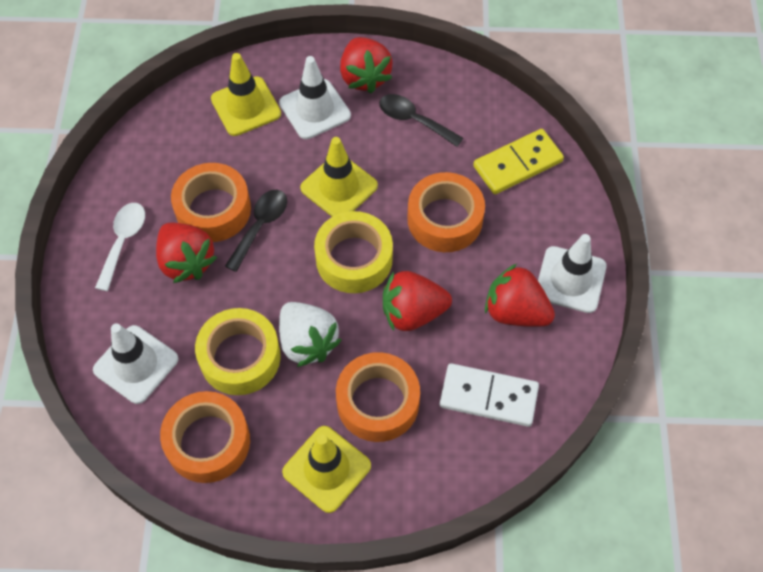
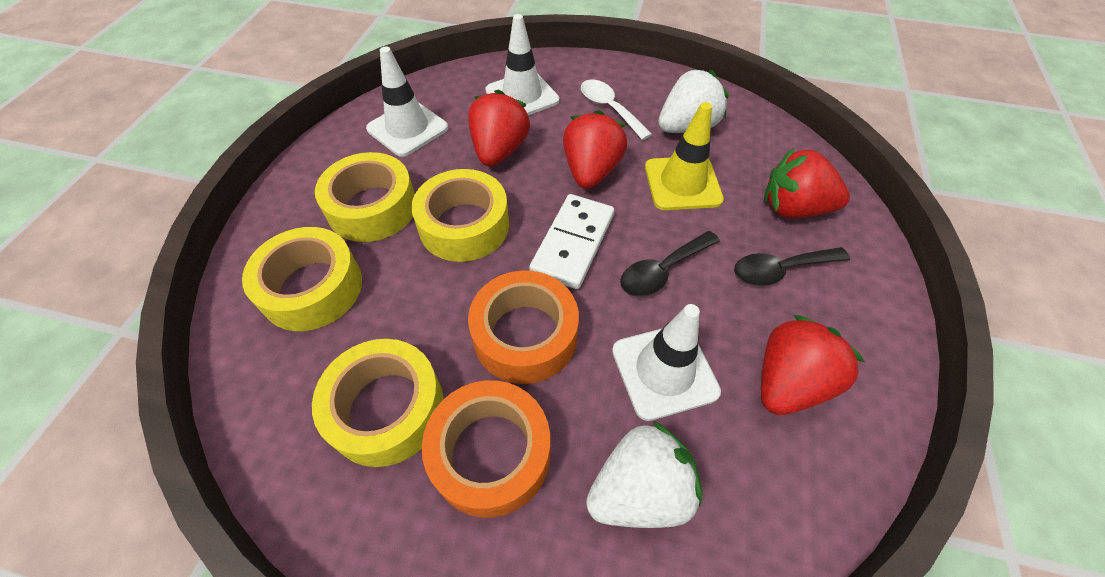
orange tape: [160,391,250,483] [171,163,251,242] [336,352,420,442] [407,172,485,252] = 4 -> [422,380,550,518] [468,271,579,384] = 2
white strawberry: [279,302,341,367] = 1 -> [586,421,703,528] [658,69,729,133] = 2
yellow domino: [473,129,564,194] = 1 -> none = 0
yellow tape: [195,308,281,395] [314,211,393,293] = 2 -> [242,227,362,331] [312,339,444,467] [315,152,415,242] [411,169,509,262] = 4
yellow traffic cone: [211,53,281,136] [282,426,371,513] [300,137,378,217] = 3 -> [645,102,724,210] = 1

